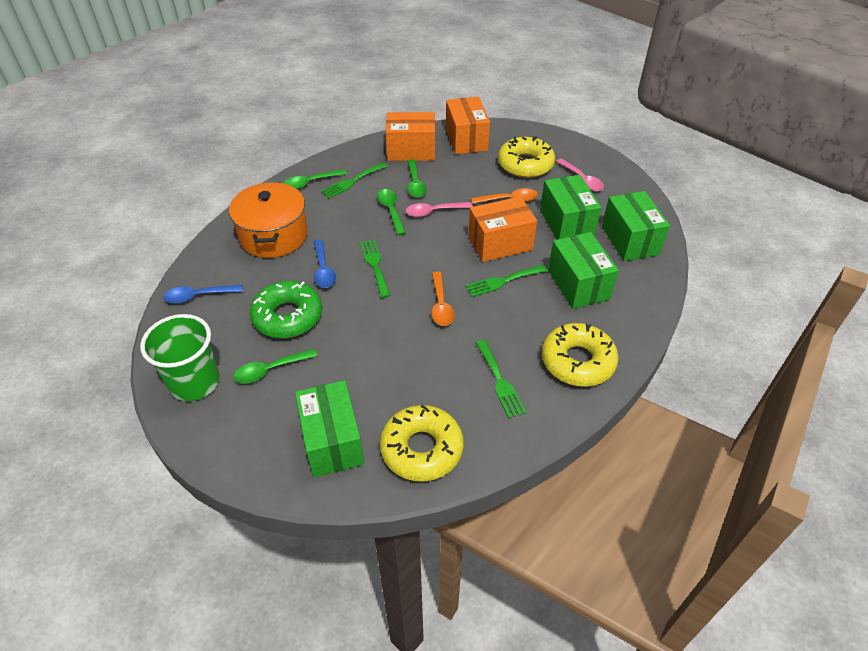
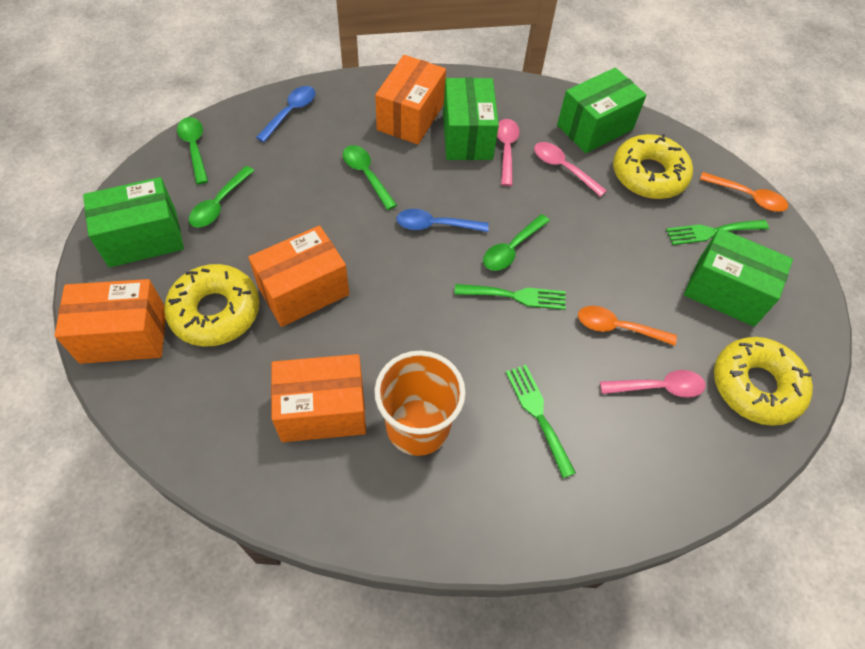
green cup: [140,314,220,401] = 1 -> none = 0
green donut: [250,281,322,338] = 1 -> none = 0
green fork: [321,163,387,199] [360,239,391,298] [465,265,548,297] [476,340,527,419] = 4 -> [455,284,566,310] [506,365,576,478] [666,220,769,245] = 3
orange box: [386,112,435,161] [446,97,490,154] [468,196,537,262] = 3 -> [55,279,166,364] [248,225,349,327] [271,354,366,442] [375,55,446,145] = 4
orange cup: none = 0 -> [374,351,466,456] = 1
orange pot: [229,182,308,258] = 1 -> none = 0
pink spoon: [406,202,473,217] [556,158,604,192] = 2 -> [497,119,520,186] [534,142,607,197] [600,370,706,398] = 3

